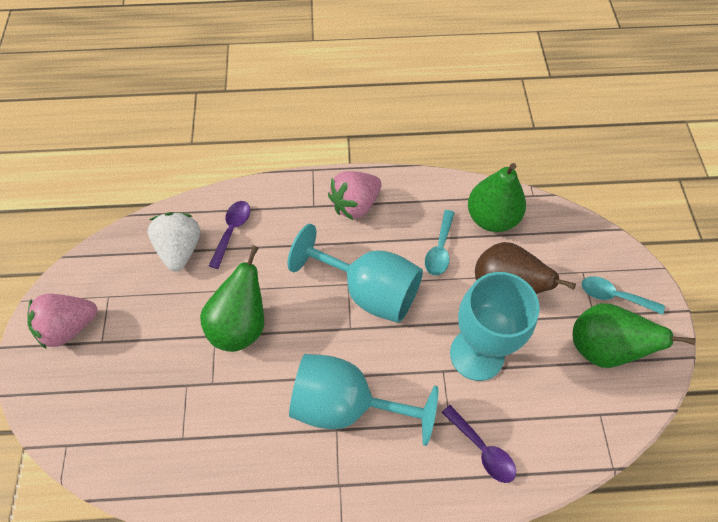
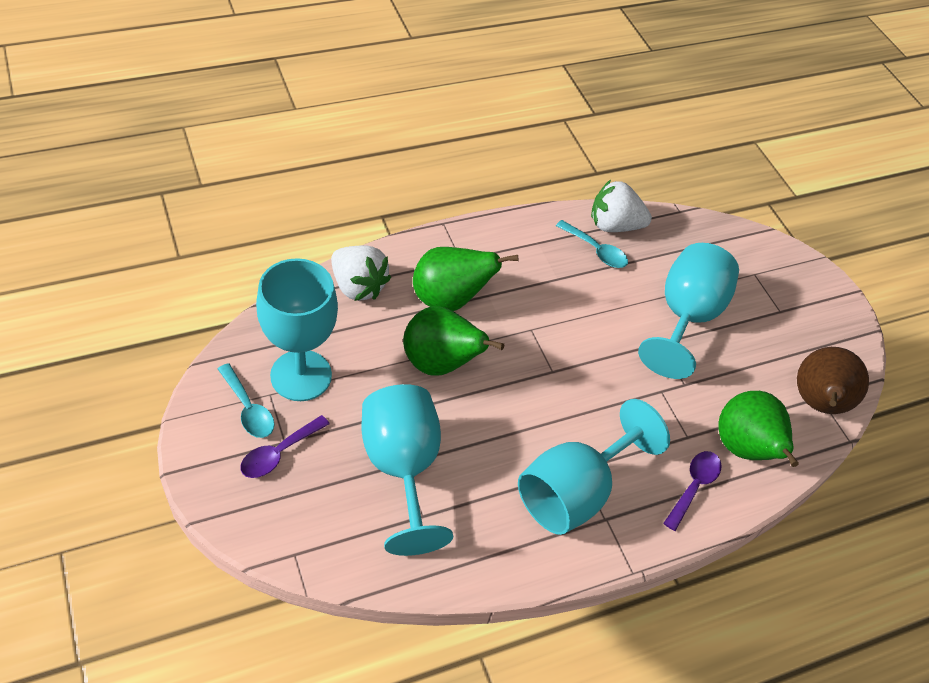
pink strawberry: [28,294,97,349] [328,171,381,220] = 2 -> none = 0
turquoise goblet: [287,224,423,323] [289,354,438,446] [450,272,540,381] = 3 -> [256,258,338,401] [362,384,453,556] [518,399,670,535] [638,243,739,379] = 4
white strawberry: [148,212,200,271] = 1 -> [331,245,391,301] [591,180,652,232] = 2

